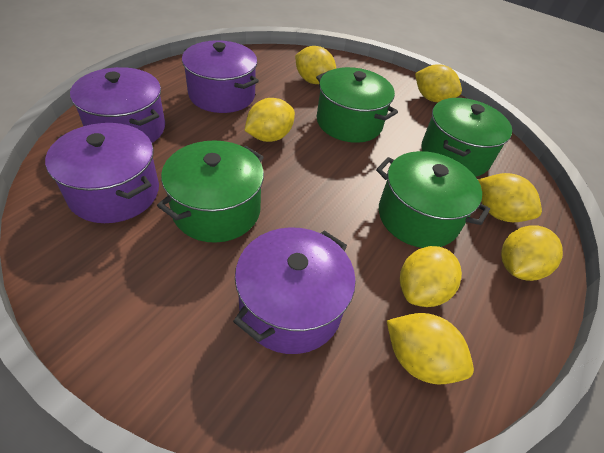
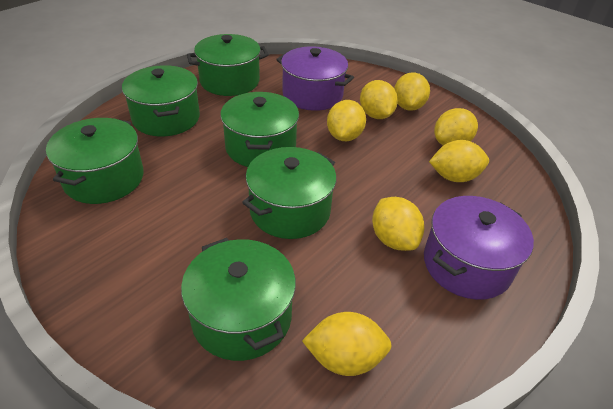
green pot: [157,140,264,243] [316,67,398,143] [376,151,490,248] [421,98,512,177] = 4 -> [46,118,144,204] [122,65,200,136] [181,238,296,361] [187,34,269,96] [220,92,299,167] [242,147,336,239] = 6
purple pot: [45,123,159,223] [70,67,165,143] [182,40,259,113] [233,227,356,354] = 4 -> [276,46,354,111] [424,196,534,300] = 2

